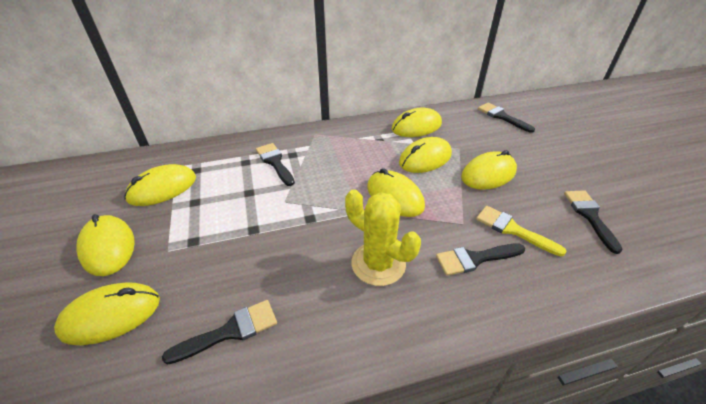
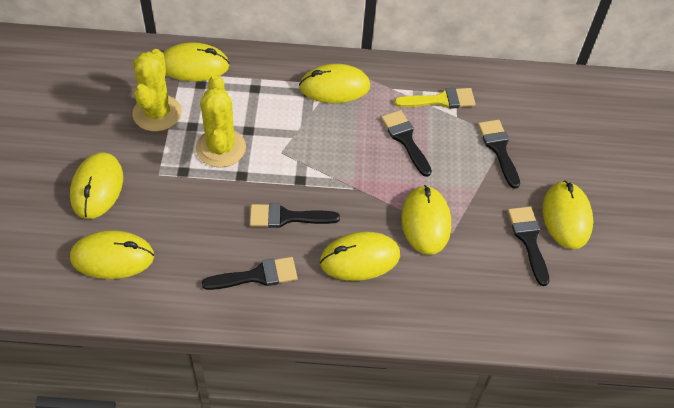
yellow cactus: [345,189,421,286] = 1 -> [132,49,182,131] [196,75,246,167] = 2

